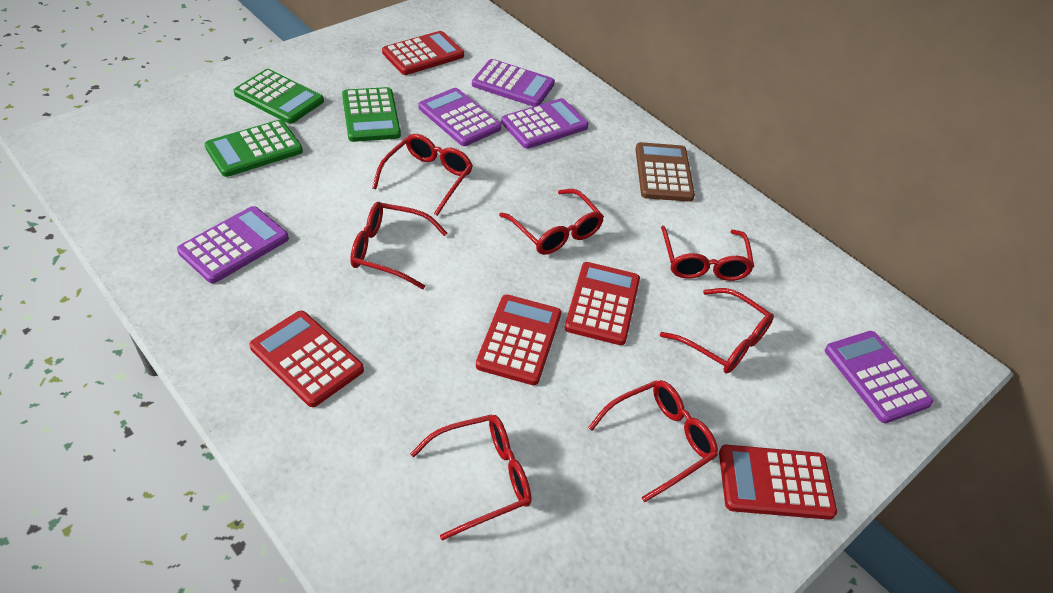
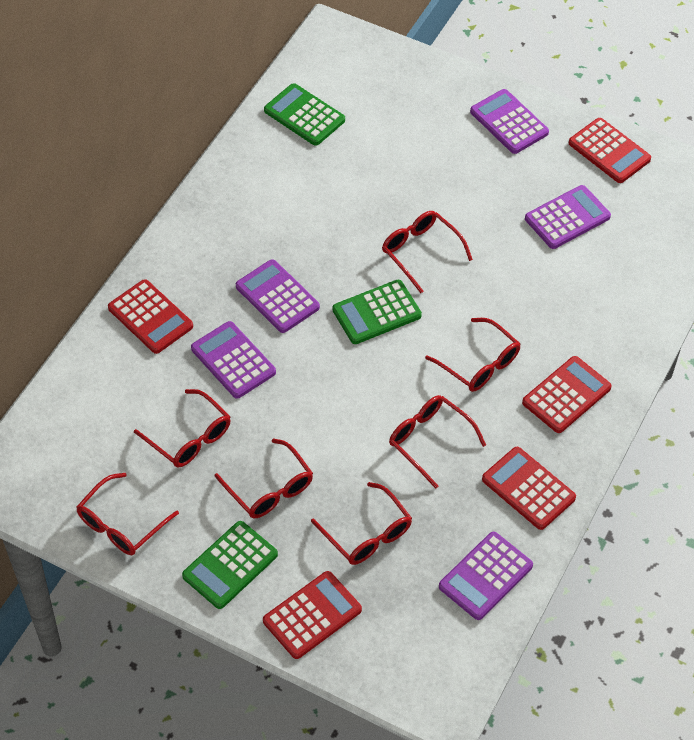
brown calculator: [635,142,695,202] = 1 -> none = 0

